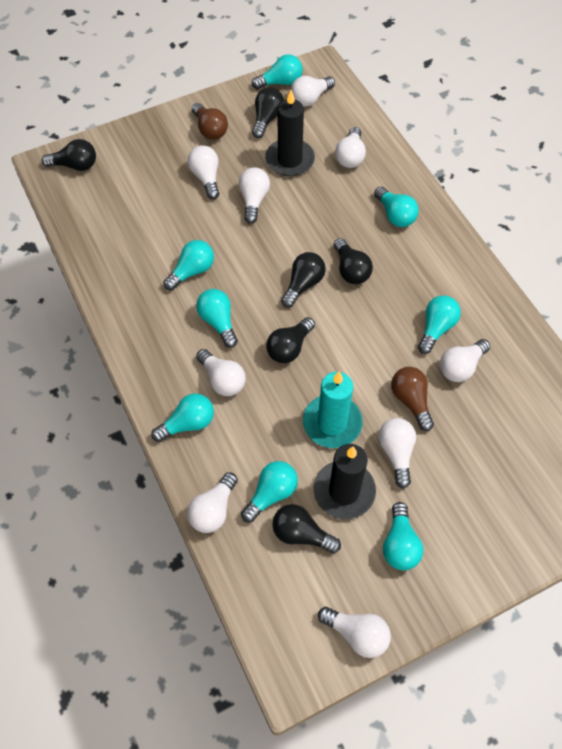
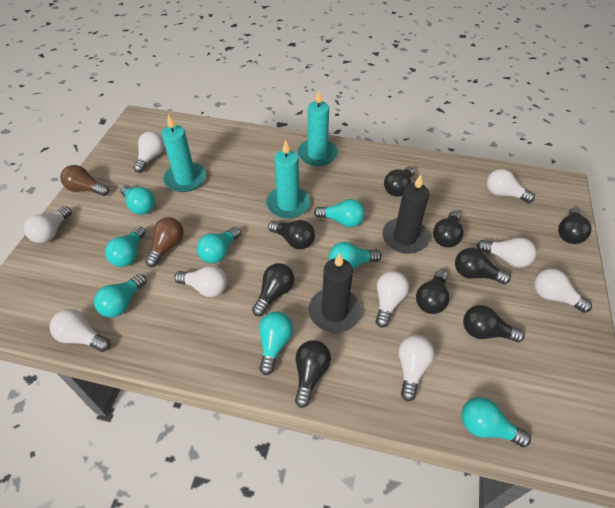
black light bulb: [42,139,96,171] [252,87,284,138] [266,317,315,363] [272,504,341,553] [281,252,326,308] [334,238,373,284] = 6 -> [252,263,294,316] [268,220,315,249] [295,340,331,408] [384,166,415,197] [416,270,449,314] [433,210,464,247] [455,248,511,284] [463,305,525,342] [558,207,592,244] = 9
turquoise candle: [303,371,363,448] = 1 -> [162,115,206,192] [266,140,311,219] [297,90,338,166] = 3

